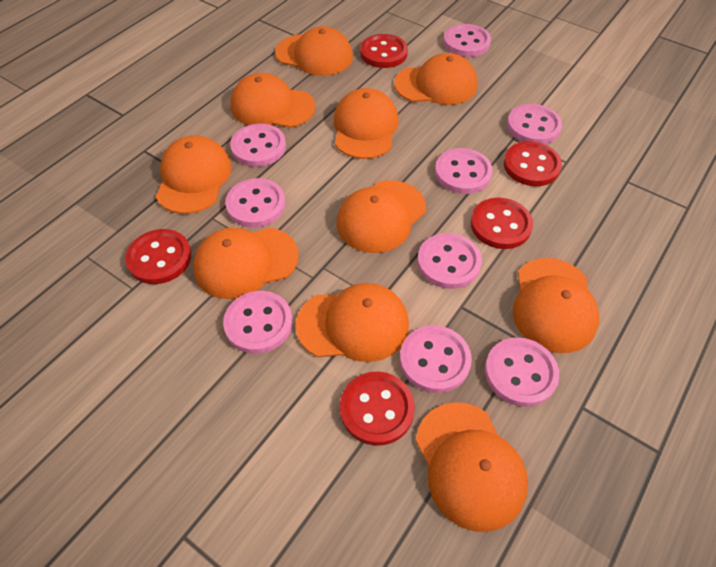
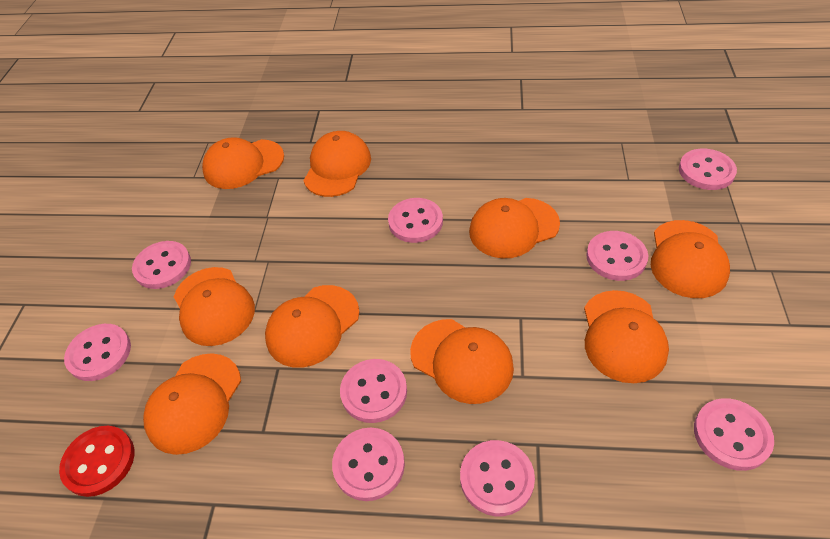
orange cap: [156,135,232,214] [193,228,299,299] [231,73,315,128] [275,26,353,76] [296,283,409,362] [334,88,399,159] [336,180,426,253] [394,53,477,105] [416,402,528,532] [513,258,599,353] = 10 -> [143,353,241,455] [174,267,255,346] [202,137,284,189] [265,285,359,368] [303,131,371,197] [410,319,514,404] [469,198,560,259] [584,290,669,383] [651,220,730,298] = 9
red button: [125,229,192,284] [340,372,415,446] [360,34,408,68] [471,198,533,249] [504,141,562,186] = 5 -> [59,426,134,497] = 1

